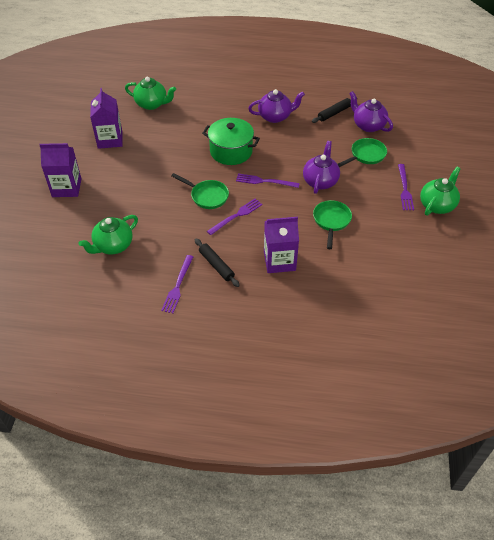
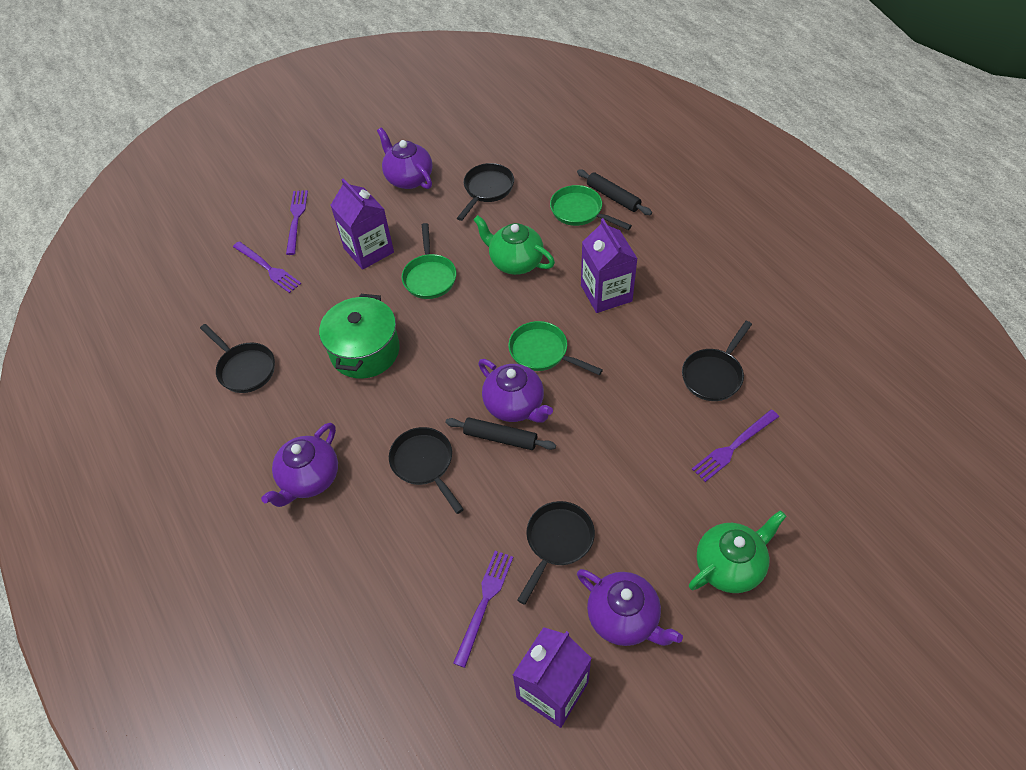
black pan: none = 0 -> [200,324,275,393] [389,427,464,514] [457,163,514,221] [517,501,595,605] [682,321,752,401] = 5
green teapot: [79,215,138,254] [125,77,176,110] [420,167,461,215] = 3 -> [473,215,555,275] [689,510,786,593] = 2
purple teapot: [248,89,305,123] [303,141,340,194] [349,91,393,132] = 3 -> [261,422,338,507] [377,127,433,189] [478,359,553,423] [577,569,683,646] = 4

